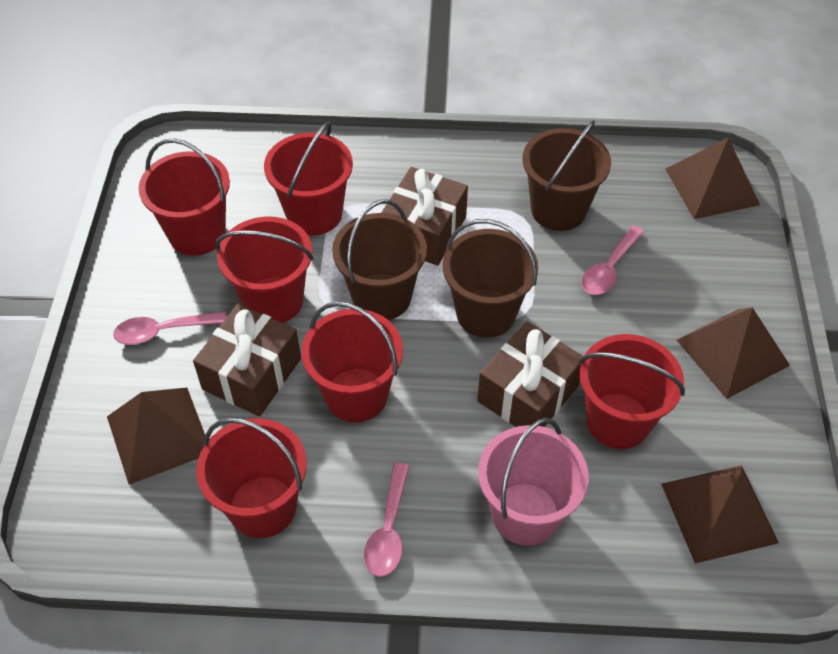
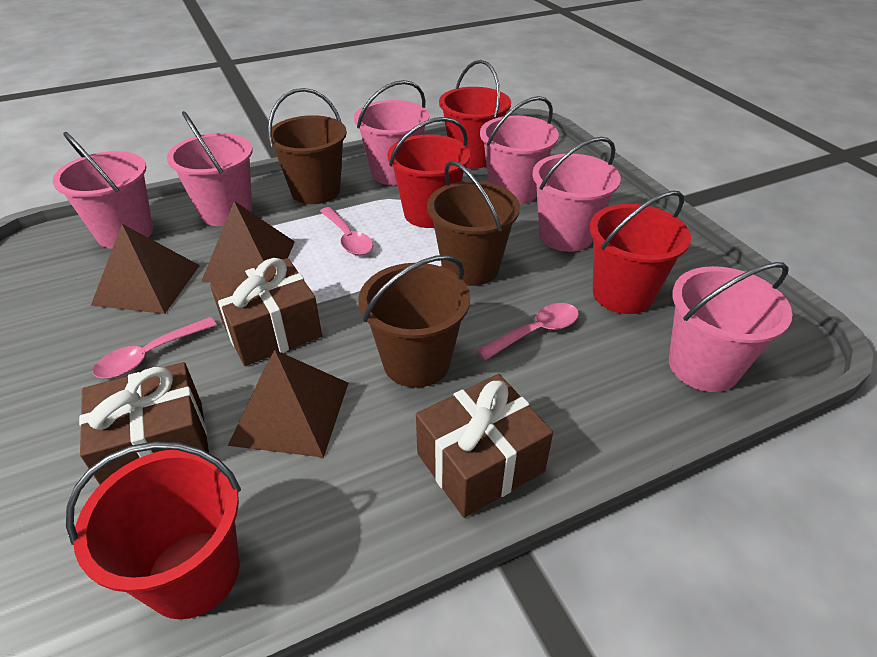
brown pyramid: [107,387,205,485] [661,465,779,563] [666,138,760,219] [676,307,790,399] = 4 -> [91,224,200,314] [201,201,295,283] [228,350,348,458] = 3
pink bucket: [478,418,589,546] = 1 -> [53,132,153,249] [167,111,253,226] [354,80,429,185] [480,96,559,204] [532,137,621,252] [669,262,792,392] = 6
red bucket: [139,138,230,256] [196,418,307,538] [215,217,314,323] [264,122,353,235] [301,301,403,422] [579,334,685,449] = 6 -> [66,441,241,619] [387,117,470,228] [439,60,511,169] [590,191,691,314] = 4

